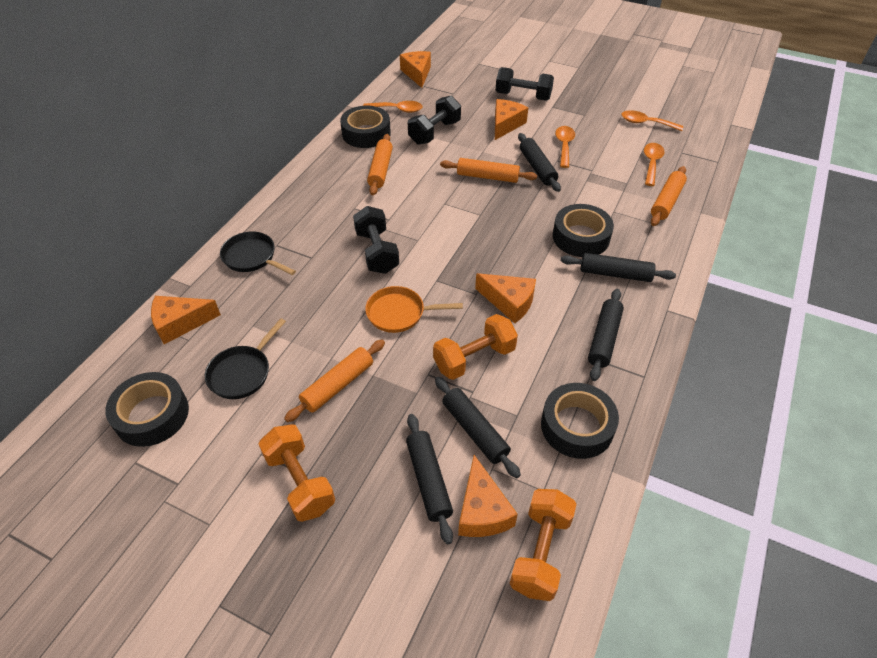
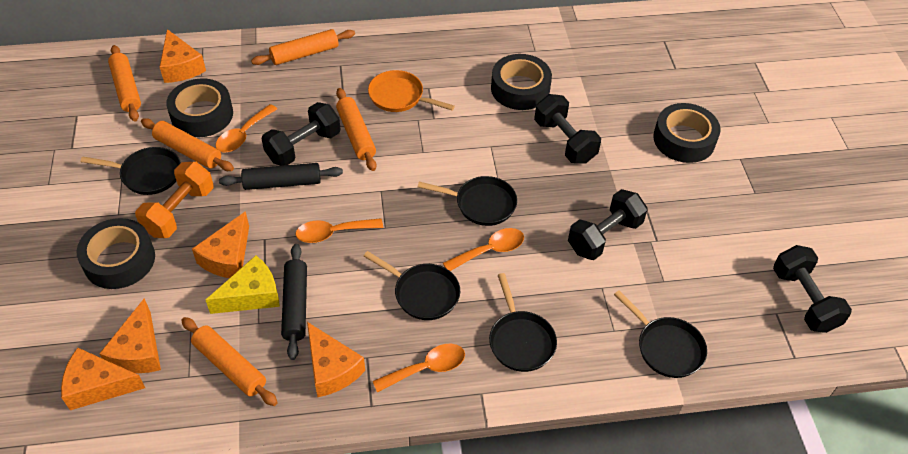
black dumbbell: [353,206,399,274] [408,96,461,145] [496,67,554,101] = 3 -> [262,102,340,166] [534,94,601,164] [568,189,647,260] [773,245,852,333] = 4
black pan: [205,318,286,399] [220,232,296,275] = 2 -> [80,147,181,195] [364,251,460,320] [418,176,517,226] [489,273,557,372] [614,291,707,378] = 5
black rolling pin: [406,414,453,544] [435,377,521,478] [518,133,561,192] [561,253,676,282] [588,289,624,381] = 5 -> [219,163,343,190] [281,244,307,360] = 2
orange dumbbell: [258,424,335,522] [433,314,518,380] [510,489,576,601] = 3 -> [135,162,214,238] = 1
orange rolling pin: [284,340,385,422] [367,134,393,196] [440,158,537,183] [651,166,687,226] = 4 -> [108,45,141,122] [141,118,234,171] [181,317,278,406] [251,29,355,65] [336,88,376,171] = 5
yellow cheese: none = 0 -> [206,255,280,314] = 1

